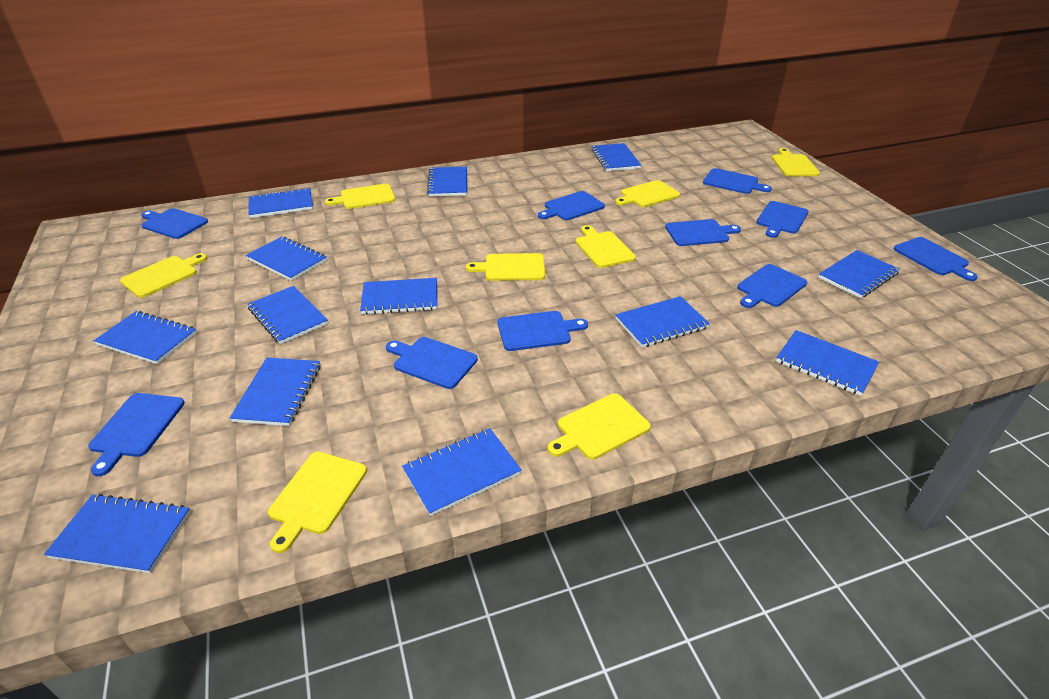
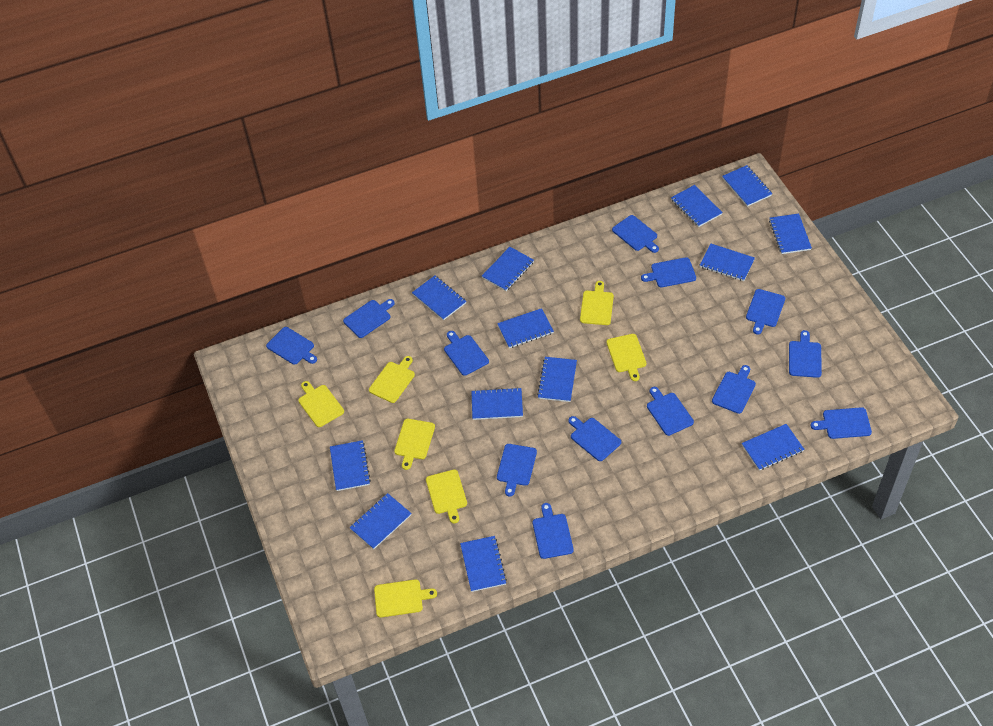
blue cutting board: [88,393,185,476] [141,208,208,239] [386,337,478,389] [497,311,588,351] [538,191,605,220] [665,219,741,246] [703,168,772,194] [738,264,807,308] [756,201,809,238] [894,237,978,281] = 10 -> [266,327,317,365] [343,299,395,338] [444,331,489,376] [497,444,537,496] [532,503,574,559] [568,416,621,461] [612,215,659,253] [641,257,696,287] [647,387,694,436] [712,365,756,414] [746,289,785,334] [789,330,822,378] [811,407,872,439] = 13
yellow cutting board: [120,253,207,298] [268,452,367,553] [325,184,395,209] [466,253,545,281] [548,393,651,459] [575,225,636,268] [615,180,680,207] [772,148,820,177] = 8 -> [298,381,344,427] [369,356,415,403] [374,579,437,617] [394,419,435,470] [426,469,467,524] [580,281,614,325] [606,334,646,381] = 7

